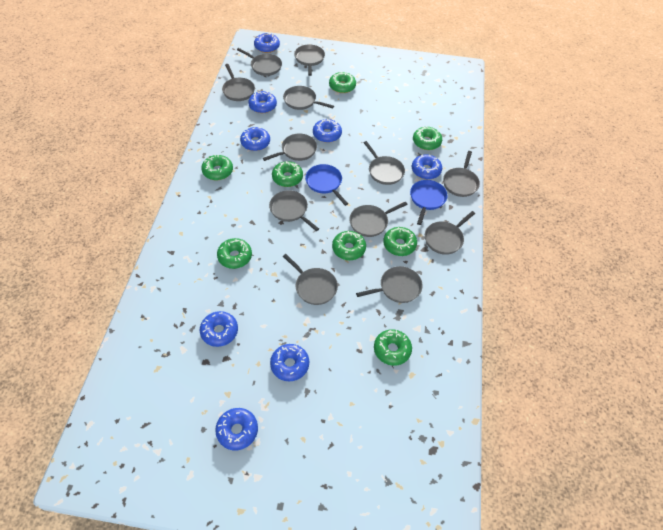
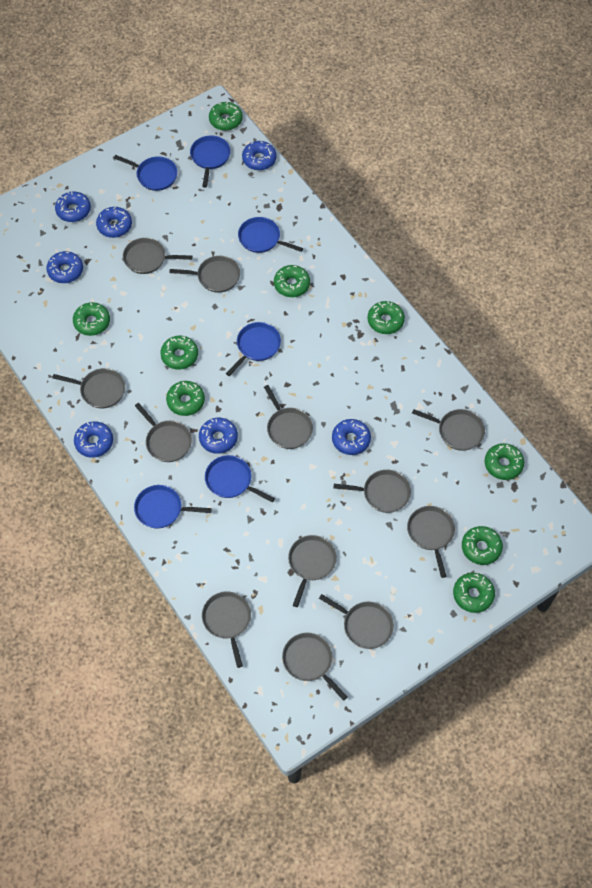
blue donut: [200,311,238,347] [215,408,258,450] [240,127,270,151] [248,91,277,113] [254,33,280,53] [270,344,309,381] [313,119,342,143] [412,154,442,179] = 8 -> [46,251,83,283] [55,191,91,222] [74,421,113,458] [96,207,132,238] [199,418,238,454] [242,141,277,170] [332,419,371,455] = 7
blue pan: [305,164,348,206] [410,180,447,225] = 2 -> [114,155,178,191] [134,485,212,528] [190,136,231,188] [205,455,275,502] [226,322,281,376] [238,217,303,253] = 6
green donut: [201,155,233,180] [217,238,252,269] [272,161,303,187] [329,71,356,93] [332,231,366,260] [374,329,412,366] [383,227,417,256] [413,126,442,150] = 8 -> [73,302,110,336] [160,336,198,370] [166,381,205,416] [209,102,243,131] [274,265,310,297] [367,301,405,334] [453,573,495,613] [462,526,503,565] [485,443,524,480] = 9

